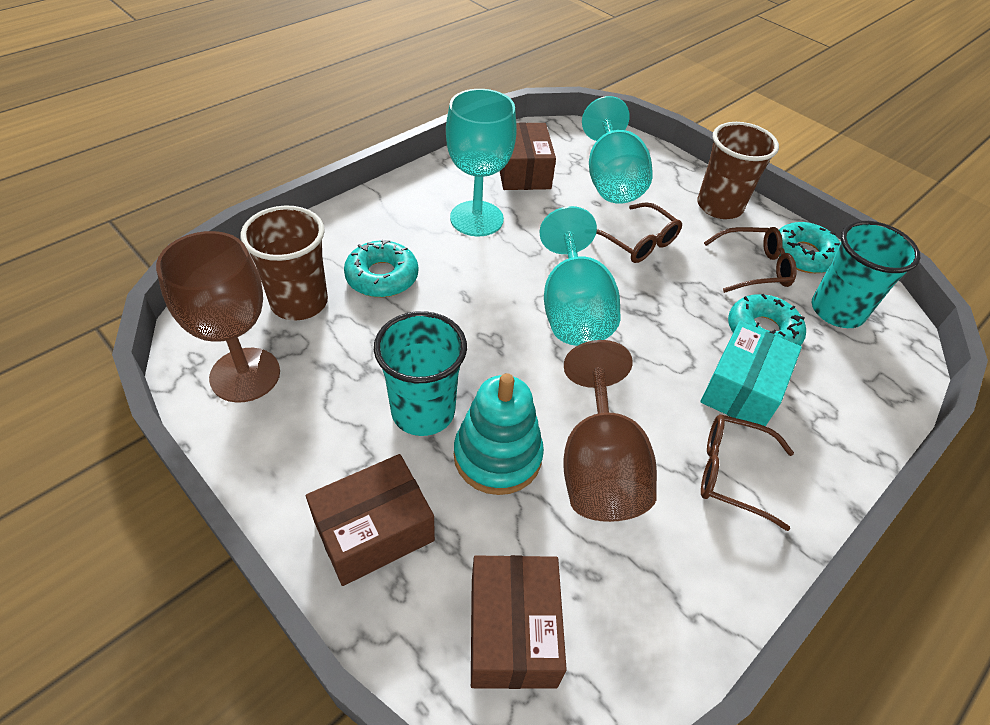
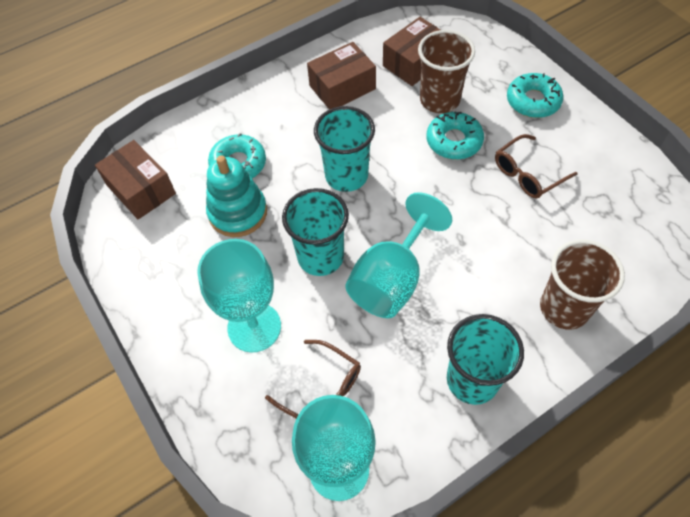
brown glasses: [596,202,682,263] [701,414,794,531] [704,227,797,293] = 3 -> [265,340,361,419] [495,134,578,199] = 2
brown goblet: [156,231,280,403] [563,340,657,522] = 2 -> none = 0
turquoise box: [700,321,802,426] = 1 -> none = 0
turquoise cup: [374,311,467,436] [812,221,920,328] = 2 -> [282,188,349,276] [314,106,375,192] [447,314,524,405] = 3

